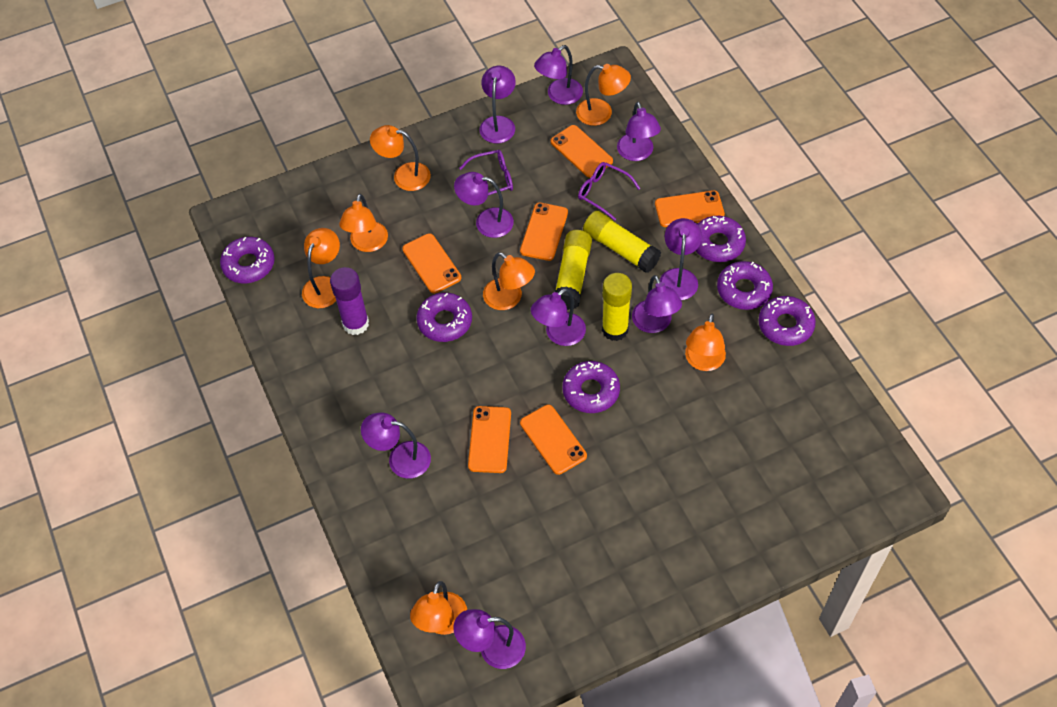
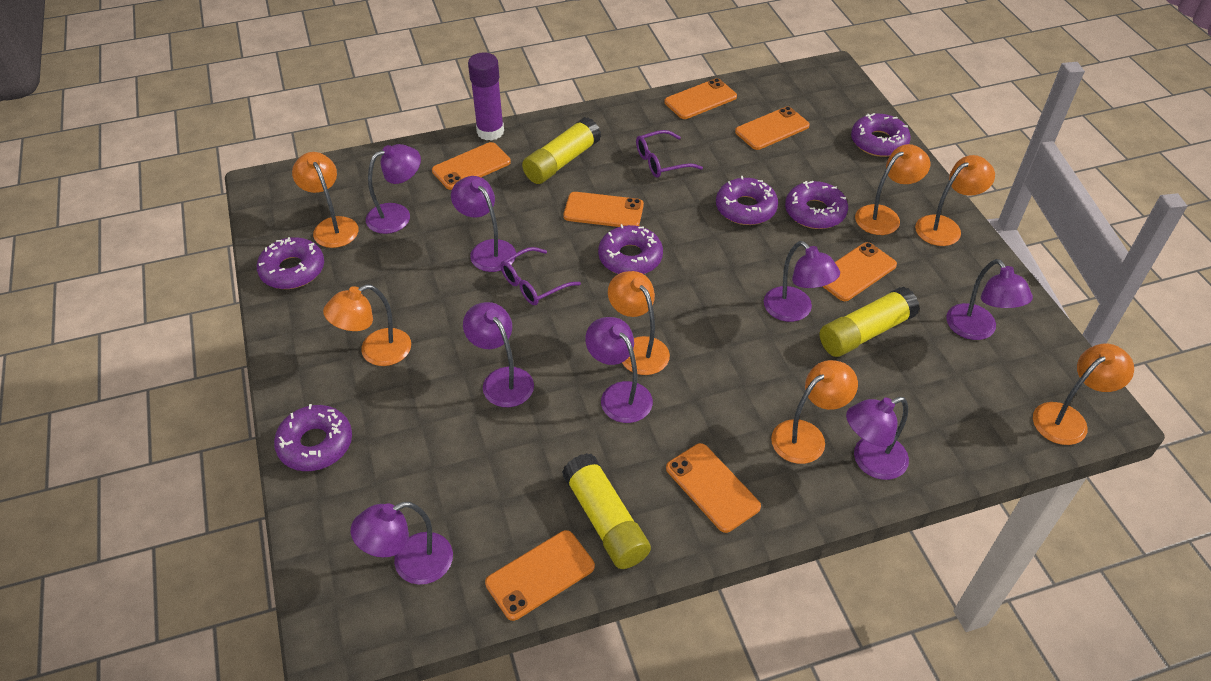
orange phone: [402,233,461,293] [468,406,511,473] [520,202,568,261] [520,405,587,475] [551,125,613,178] [655,190,725,227] = 6 -> [432,142,511,190] [485,530,595,621] [563,192,644,227] [665,78,737,119] [666,443,761,533] [735,106,810,150] [822,242,897,301] = 7
purple lamp: [361,413,431,478] [454,172,514,238] [454,609,526,669] [479,66,516,143] [531,288,586,346] [534,45,583,105] [617,102,661,161] [632,275,682,333] [660,218,702,300] = 9 -> [351,502,453,585] [366,144,421,234] [451,176,516,272] [463,302,534,407] [585,317,653,423] [764,241,840,322] [846,397,909,480] [946,259,1033,340] = 8

